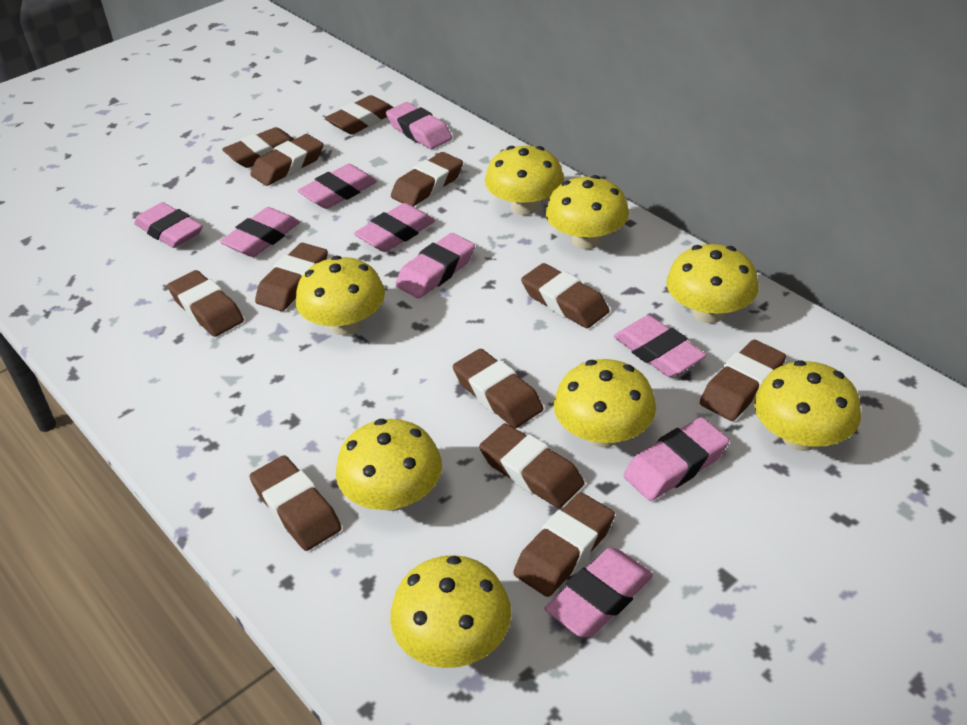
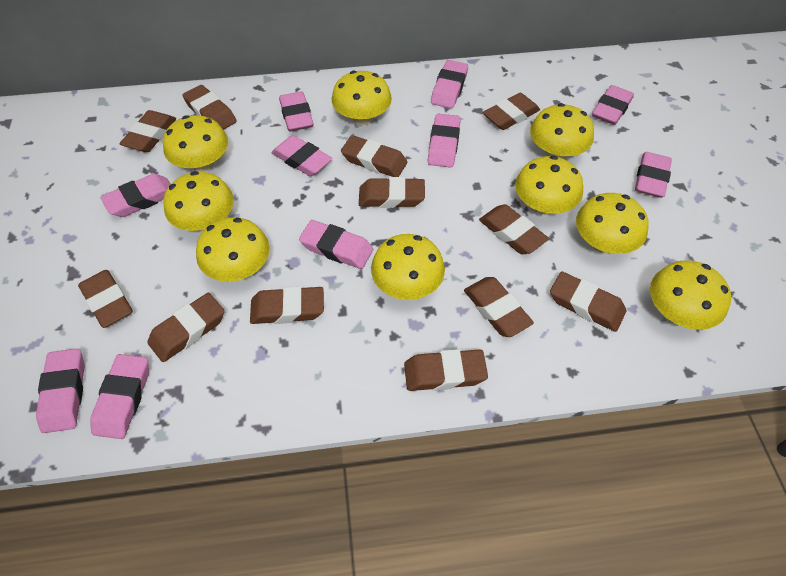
pink eraser: [134,202,203,248] [220,207,300,257] [298,164,377,209] [354,203,435,252] [386,102,452,149] [395,233,475,298] [544,548,653,638] [614,315,707,377] [623,417,729,501] = 9 -> [36,349,85,433] [90,354,149,439] [100,174,170,217] [271,135,332,176] [279,91,314,131] [299,220,373,269] [428,114,461,168] [431,60,468,108] [592,85,634,125] [635,152,672,198] = 10
yellow mushroom: [296,256,385,335] [336,419,442,511] [390,555,511,668] [485,146,564,215] [546,175,629,249] [554,359,656,447] [666,244,759,323] [754,360,861,451] = 8 -> [163,115,228,172] [163,171,234,231] [196,217,269,282] [332,71,392,125] [371,234,445,300] [515,156,583,215] [530,103,594,159] [576,193,649,254] [650,260,731,330] = 9

